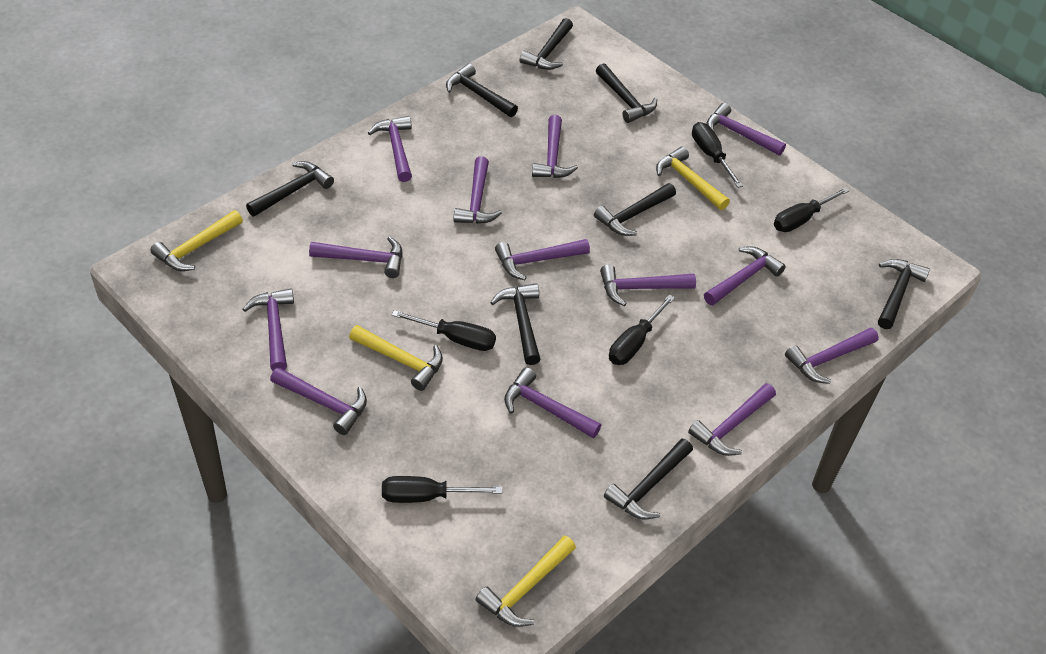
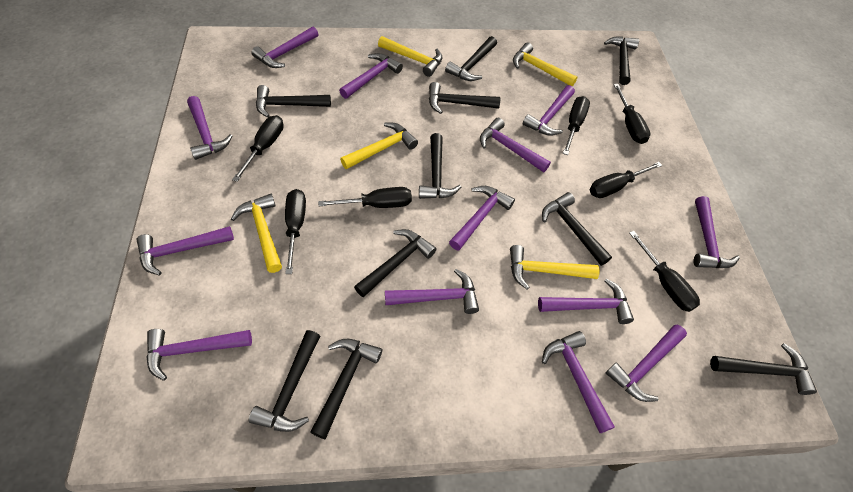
black hammer: [246,161,334,216] [446,63,518,117] [490,283,541,365] [520,18,573,70] [594,183,676,236] [596,63,657,123] [604,439,693,519] [878,259,930,329] = 8 -> [249,330,320,432] [256,85,331,117] [310,339,382,439] [354,229,437,297] [419,133,461,199] [429,82,500,114] [445,36,497,81] [542,192,612,266] [604,36,639,85] [710,343,817,395] = 10
black screwdriver: [382,476,502,503] [392,310,496,351] [609,295,675,365] [692,122,743,188] [774,187,850,232] = 5 -> [232,115,284,182] [285,189,306,274] [318,187,412,208] [563,96,590,155] [590,162,663,198] [614,84,650,144] [629,231,700,312] = 7
yellow hammer: [150,210,243,271] [349,325,443,391] [476,536,576,627] [656,146,730,210] = 4 -> [231,194,282,273] [340,123,418,169] [378,36,443,77] [510,245,600,289] [513,42,577,86] = 5

